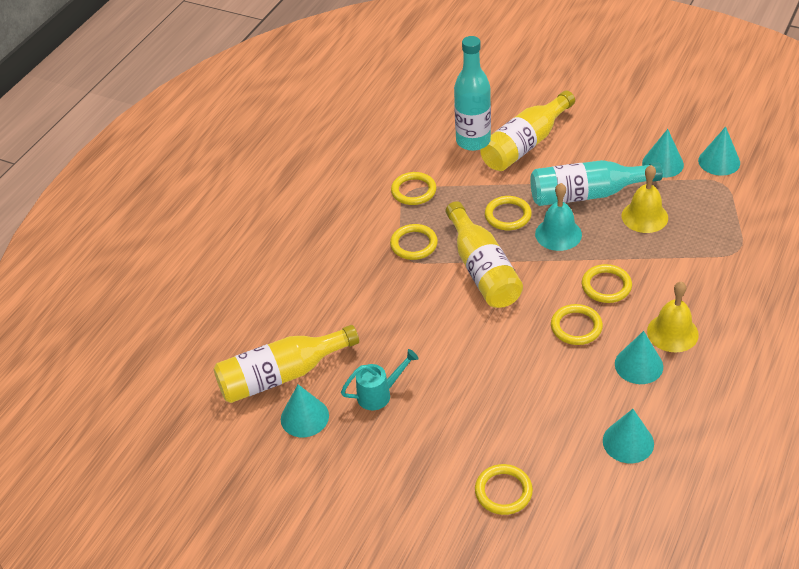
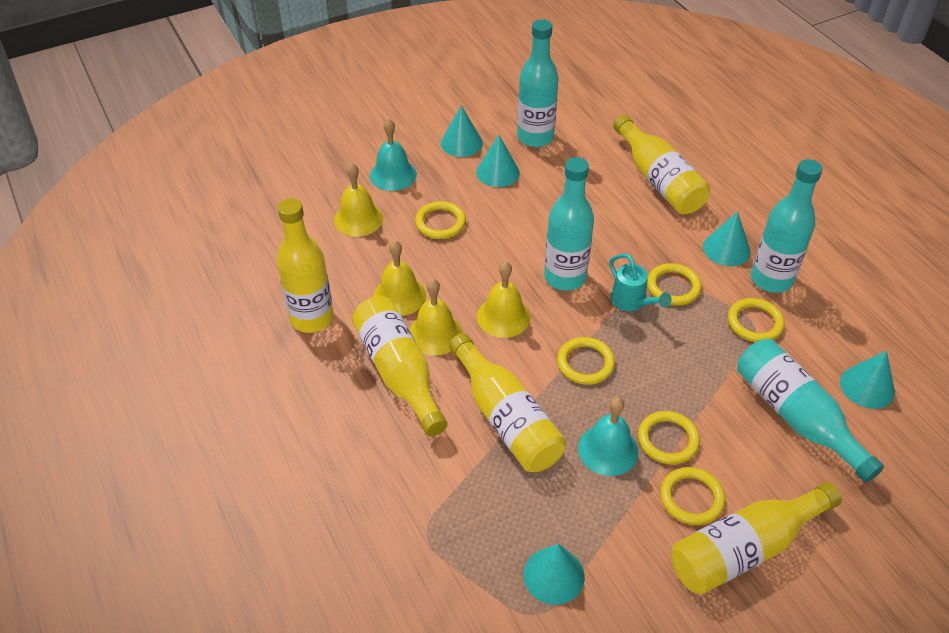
turquoise bell: [535,183,582,251] = 1 -> [370,119,417,191] [578,397,638,476] = 2
turquoise bottle: [454,36,491,151] [530,160,663,206] = 2 -> [517,19,559,147] [544,157,594,291] [737,339,884,483] [751,159,823,293] = 4
yellow bell: [622,165,668,233] [647,282,699,352] = 2 -> [334,163,383,237] [373,240,426,316] [409,279,463,356] [477,261,531,338] = 4
yellow bottle: [214,325,359,403] [446,201,523,308] [480,90,575,171] = 3 -> [277,198,334,333] [352,296,447,437] [449,333,566,472] [613,115,710,214] [671,482,842,595] = 5

